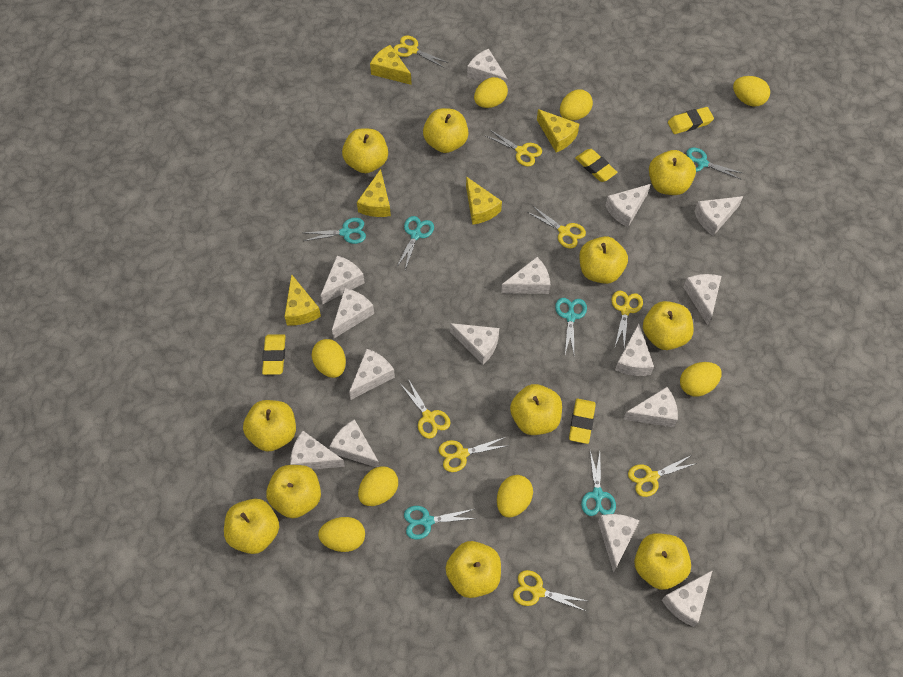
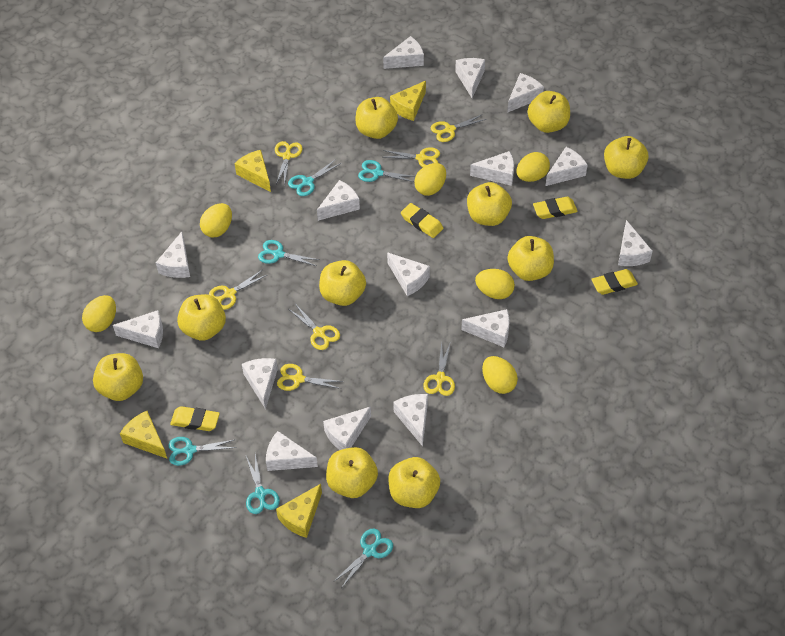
yellow apple: [224,499,279,554] [243,400,296,452] [266,465,321,518] [342,128,388,173] [423,108,468,153] [445,541,501,598] [510,384,562,435] [579,236,628,284] [634,533,691,590] [643,301,693,350] [649,150,696,195] = 11 -> [93,353,143,401] [177,294,226,341] [319,260,366,306] [326,447,378,498] [355,97,398,139] [388,457,440,508] [467,182,512,226] [507,236,554,281] [528,91,570,133] [604,136,648,179] = 10
yellow cheese: [284,274,321,325] [357,169,391,217] [370,45,412,85] [466,176,502,225] [537,109,579,153] = 5 -> [120,411,167,458] [234,150,271,192] [276,484,322,538] [390,81,426,121] = 4
yellow egg: [312,339,346,378] [318,517,365,552] [358,466,398,506] [474,77,508,108] [497,475,533,517] [560,89,593,121] [680,362,722,397] [733,76,770,107] = 8 -> [82,295,116,332] [200,203,232,237] [414,163,446,196] [475,269,515,299] [482,356,518,394] [516,152,550,182] = 6
yellow scissors: [393,35,448,67] [401,379,450,439] [439,437,509,472] [486,129,542,167] [513,570,587,611] [527,206,586,249] [612,291,643,347] [628,455,697,497] = 8 -> [209,270,267,310] [275,141,302,186] [277,364,343,391] [289,305,340,350] [383,147,440,167] [423,341,455,396] [431,114,486,142] = 7

